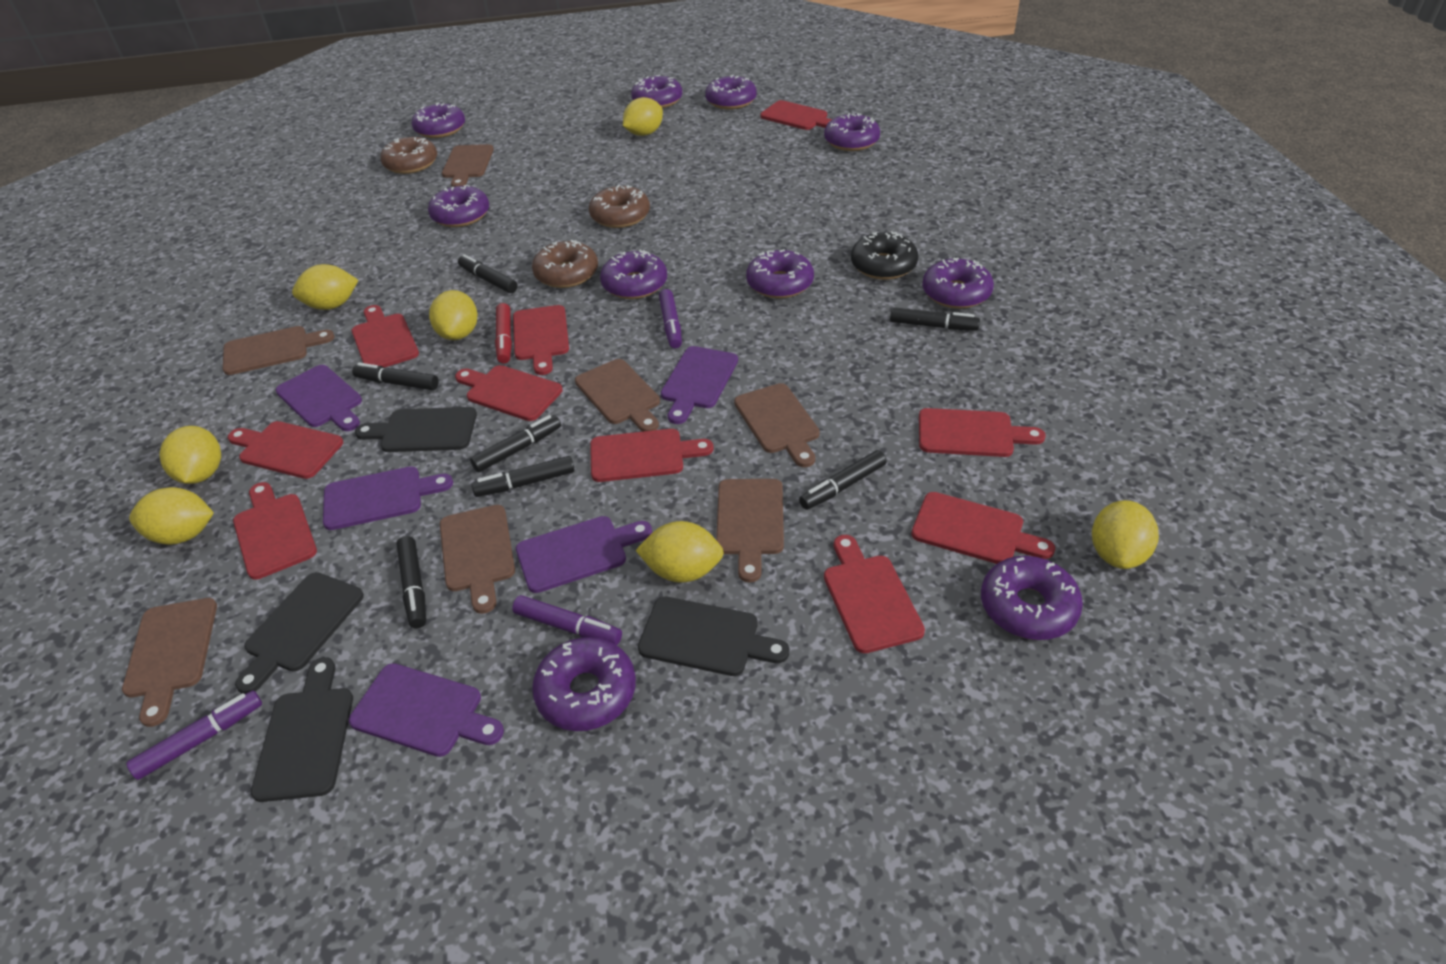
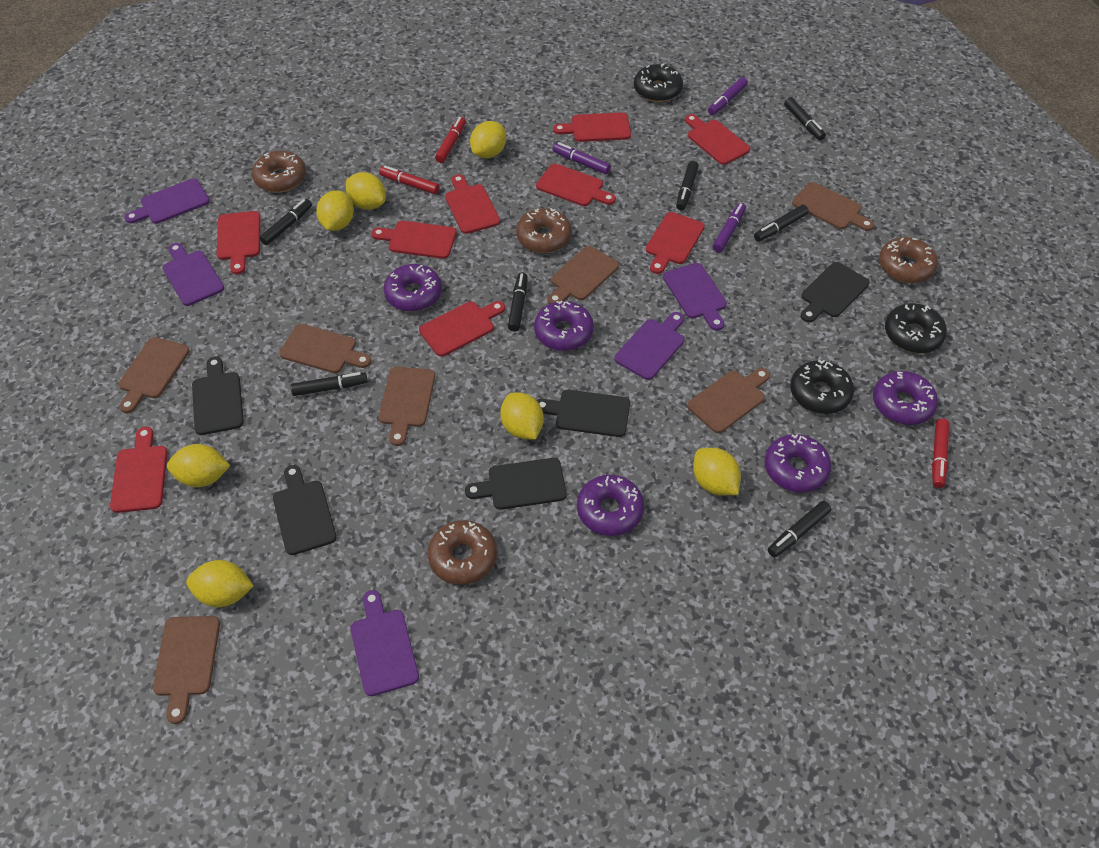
black cutting board: [235,572,364,694] [251,657,353,802] [355,407,477,452] [638,597,789,676] = 4 -> [192,357,244,435] [273,465,337,555] [465,458,567,510] [537,390,630,437] [801,262,870,323] = 5
black donut: [851,231,918,280] = 1 -> [634,64,683,102] [790,360,854,414] [885,303,947,353] = 3
brown donut: [380,137,437,174] [532,240,598,288] [589,185,650,228] = 3 -> [252,151,306,193] [427,520,497,585] [516,208,572,253] [879,237,938,283] = 4
purple donut: [412,102,465,138] [428,185,489,227] [532,637,636,731] [600,250,667,299] [631,75,682,108] [705,75,757,110] [746,249,814,298] [824,113,880,151] [922,257,994,309] [981,556,1083,640] = 10 -> [384,264,442,312] [534,300,594,351] [577,475,644,536] [765,434,832,493] [873,371,938,425] = 5
red cutting board: [228,421,343,479] [233,482,317,580] [352,305,419,368] [455,365,563,421] [513,305,569,375] [590,429,714,482] [760,100,832,130] [824,535,925,653] [911,492,1055,564] [919,408,1046,457] = 10 -> [110,427,168,513] [217,211,260,274] [371,221,457,259] [419,301,505,357] [445,174,500,234] [536,164,616,206] [553,112,631,142] [646,212,705,274] [685,114,750,165] = 9
red marker: [495,303,512,363] = 1 -> [379,166,439,194] [435,117,466,163] [932,418,949,488] = 3

